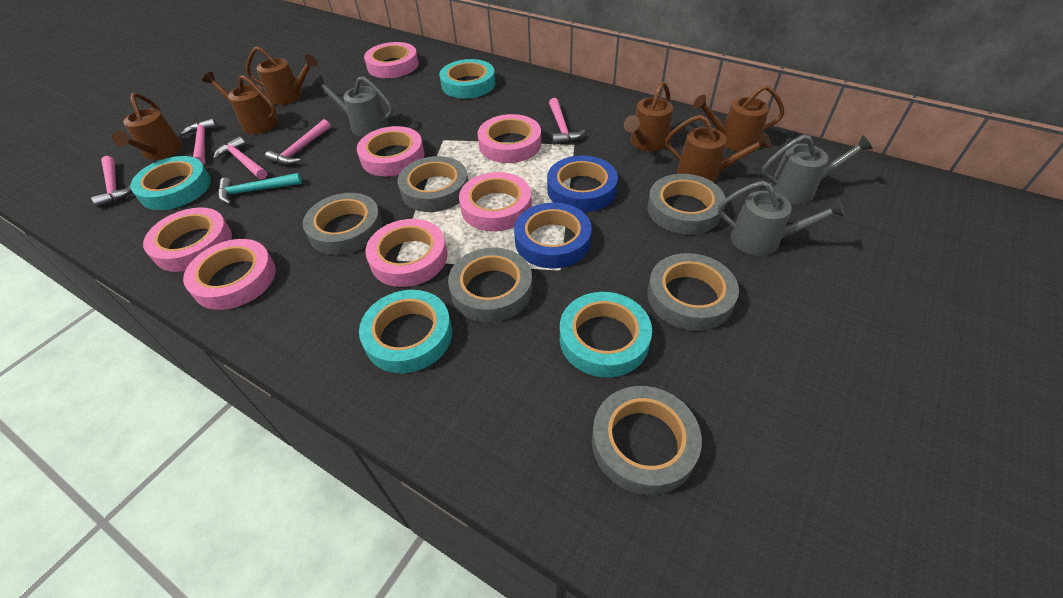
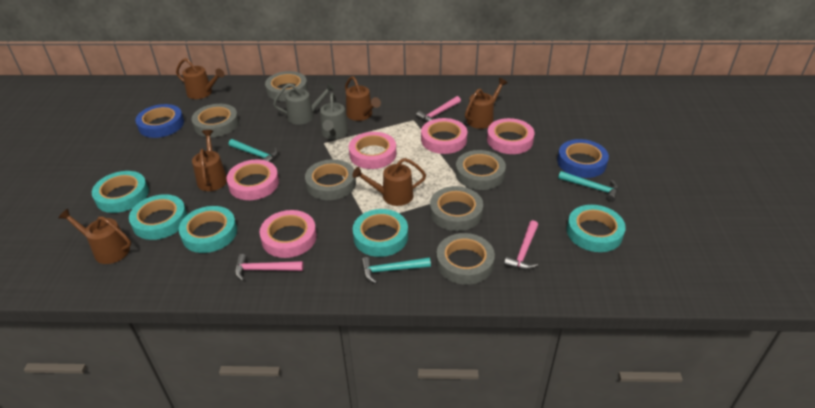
grey watering can: [313,75,393,137] [718,181,846,256] [762,135,873,204] = 3 -> [273,82,335,125] [320,93,348,139] = 2
pink hammer: [91,156,132,208] [180,118,218,165] [213,136,267,180] [265,119,331,165] [549,98,585,145] = 5 -> [235,254,304,281] [416,96,461,122] [504,220,538,270] = 3
pink tape: [143,207,232,272] [183,239,276,310] [357,126,424,176] [364,42,419,78] [365,219,448,287] [459,172,532,231] [478,114,541,163] = 7 -> [226,159,279,200] [259,210,317,258] [349,132,396,169] [421,118,467,154] [487,118,534,154] = 5
turquoise hammer: [218,173,302,204] = 1 -> [229,139,278,162] [361,257,431,283] [558,171,619,202] = 3
turquoise tape: [130,156,211,210] [359,290,452,373] [439,59,495,99] [560,292,652,377] = 4 -> [92,171,149,213] [129,194,187,240] [179,206,237,253] [353,209,408,257] [567,205,626,252] = 5

